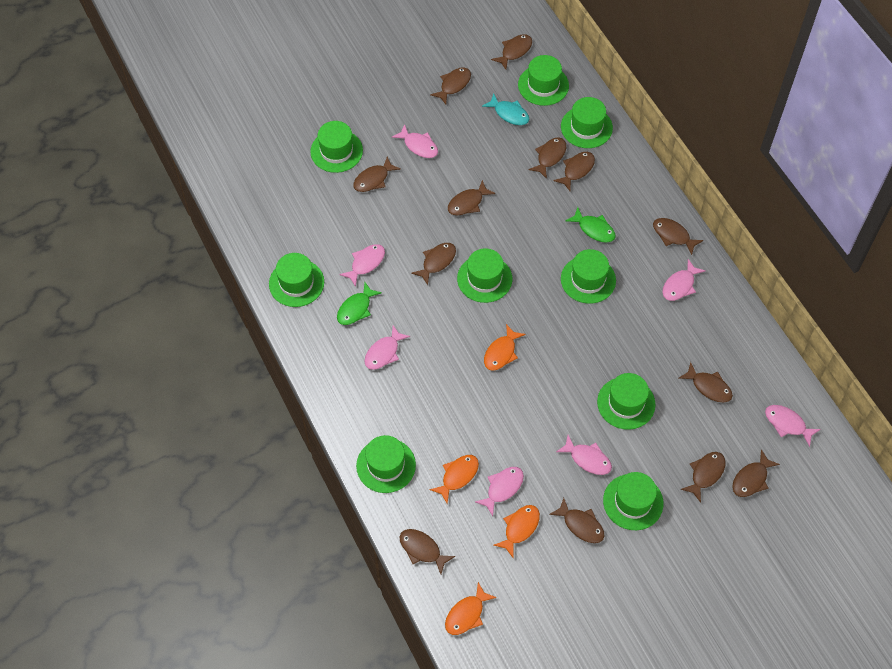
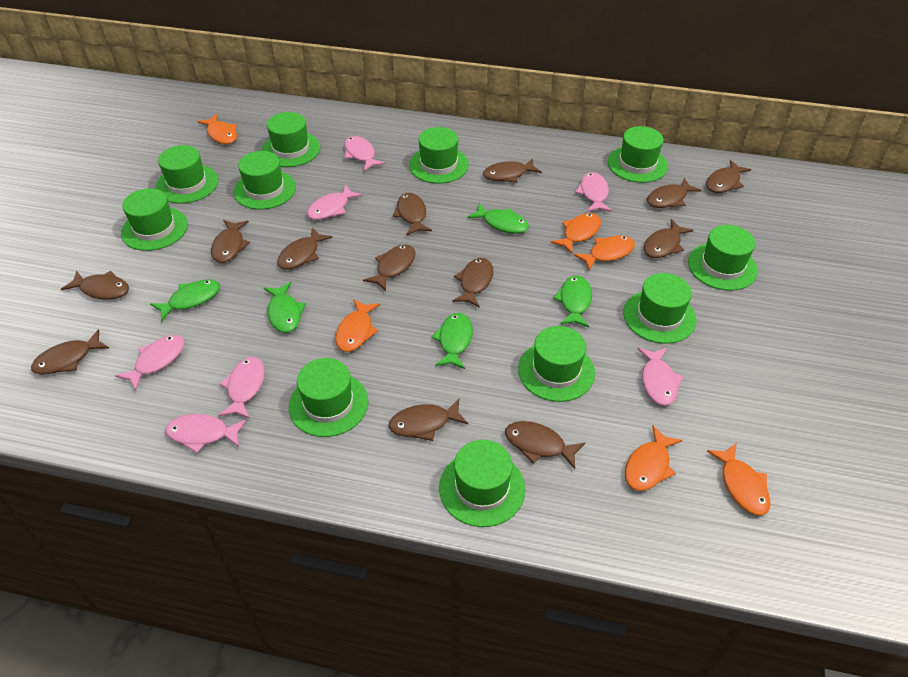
green fish: [337,282,382,325] [566,207,616,243] = 2 -> [150,279,220,322] [264,282,306,333] [431,313,473,369] [467,203,529,233] [553,275,592,327] = 5
green hat: [269,253,324,307] [310,121,363,173] [356,435,416,493] [457,248,512,303] [518,55,569,106] [561,97,613,148] [561,249,616,304] [597,373,655,430] [603,472,663,530] = 9 -> [121,188,188,251] [156,145,218,204] [234,151,296,210] [262,112,320,167] [289,358,369,437] [409,127,469,184] [439,440,526,527] [518,326,595,402] [608,126,668,183] [623,273,697,344] [688,225,758,291] = 11
orange fish: [430,455,479,504] [445,582,497,635] [484,324,526,371] [494,505,540,557] = 4 -> [197,114,237,144] [335,299,380,352] [551,213,601,254] [573,236,635,271] [625,425,683,491] [707,443,770,515] = 6
turquoise fish: [482,93,529,125] = 1 -> none = 0

